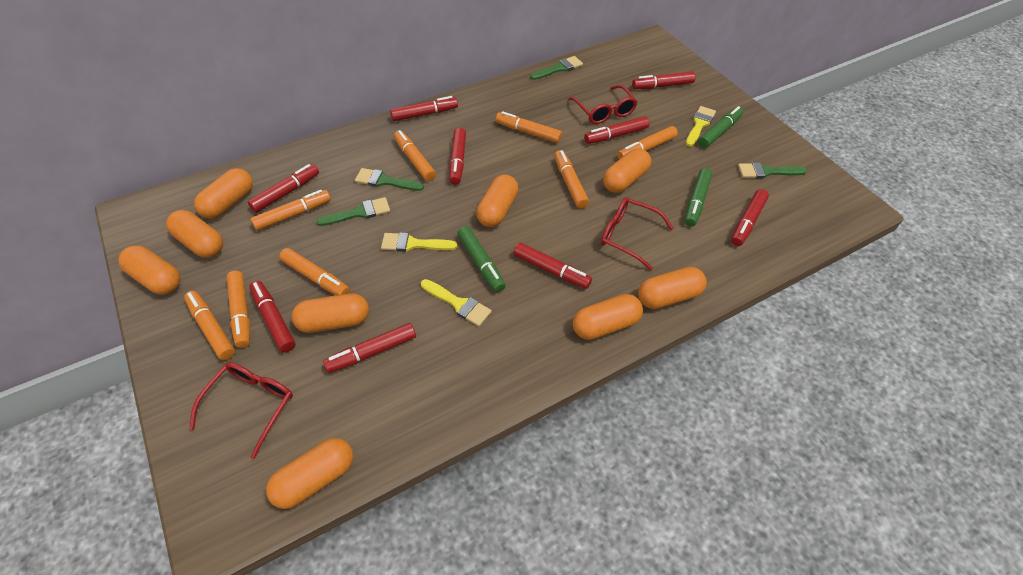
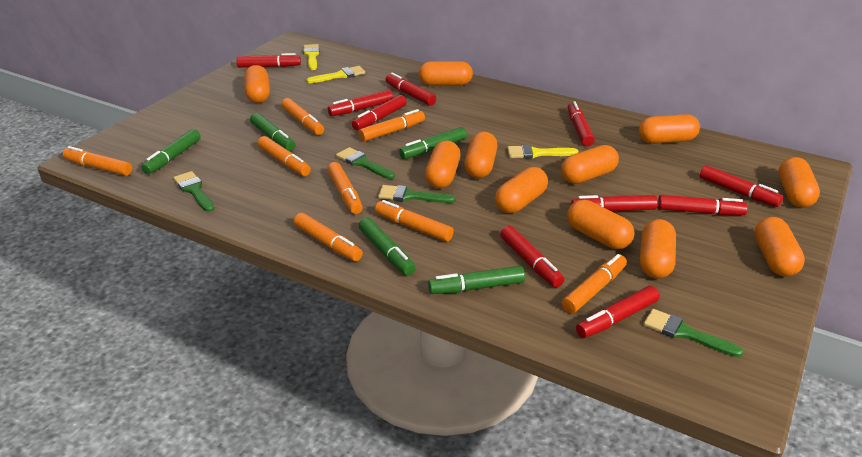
green marker: [457,226,506,292] [685,168,712,227] [698,106,743,148] = 3 -> [141,129,201,174] [250,113,295,151] [359,217,416,276] [399,127,467,159] [428,266,525,294] = 5
orange capsule: [118,245,181,295] [166,210,223,258] [194,168,253,219] [266,438,353,509] [292,293,369,333] [476,174,518,227] [573,294,643,340] [603,148,651,193] [638,267,707,309] = 9 -> [244,65,270,103] [419,61,473,86] [425,141,460,188] [464,132,498,178] [495,167,548,213] [561,145,619,184] [567,200,635,249] [639,114,700,144] [640,219,676,279] [754,217,805,277] [778,157,820,208] = 11
red glasses: [189,362,293,459] [568,85,638,124] [601,197,674,270] = 3 -> none = 0
red marker: [248,164,319,213] [249,281,295,352] [323,323,416,373] [390,96,458,121] [449,128,466,185] [514,242,592,289] [584,116,650,144] [632,71,696,89] [731,189,769,246] = 9 -> [237,53,301,68] [328,90,394,116] [352,95,407,130] [385,72,436,106] [500,226,564,288] [567,101,595,146] [571,195,658,211] [576,286,660,338] [658,195,748,215] [700,165,783,207] = 10

